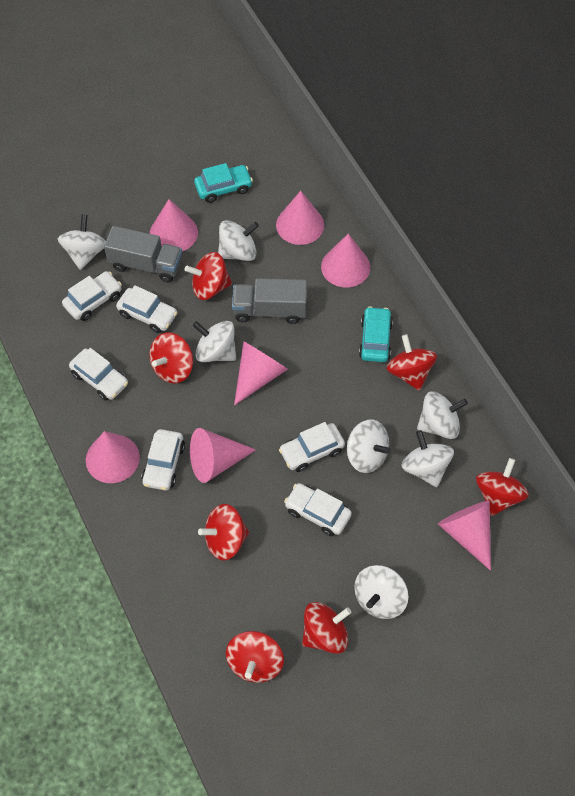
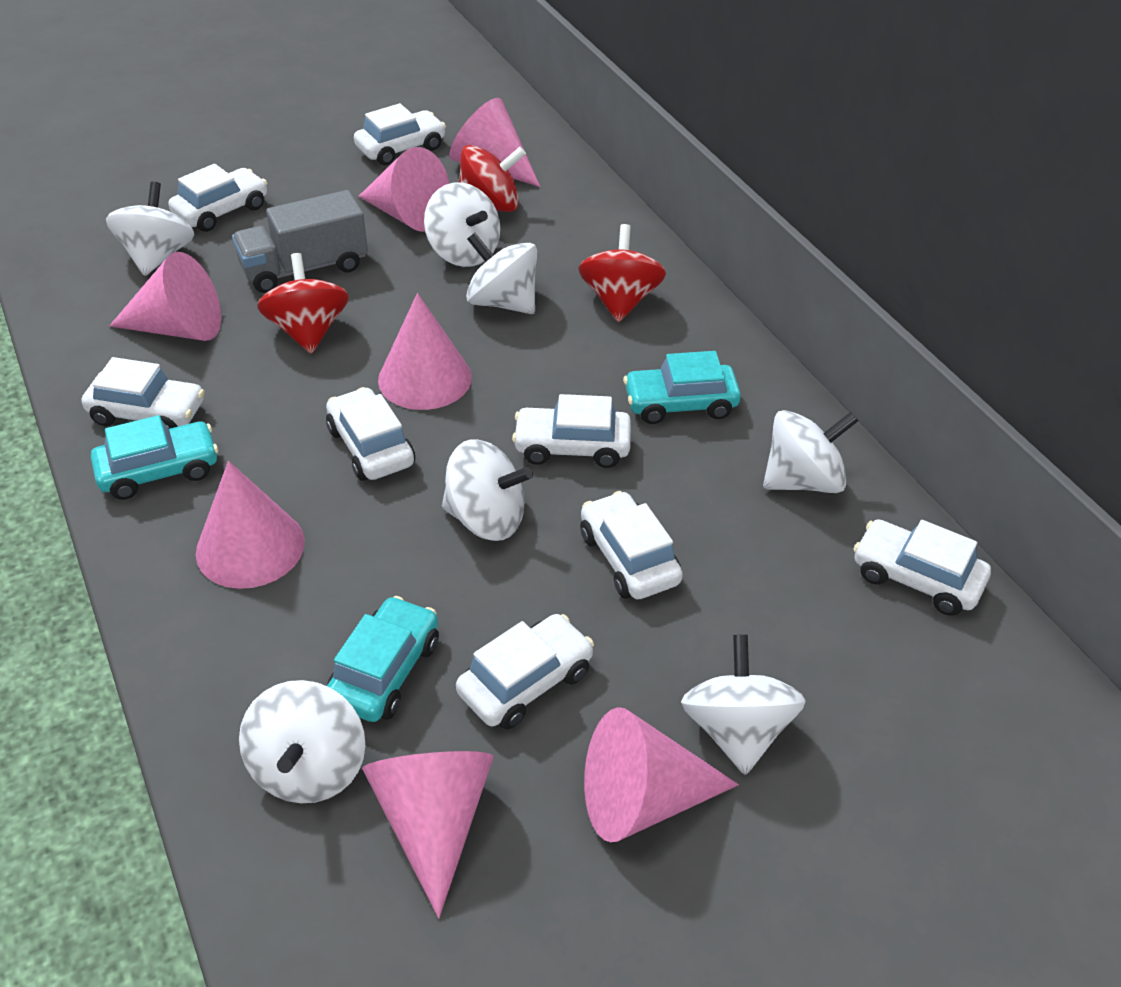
grey truck: [104,226,182,283] [232,278,307,324] = 2 -> [232,190,368,293] = 1
red spinning top: [149,332,193,384] [185,252,232,300] [198,504,249,561] [226,631,284,683] [302,602,351,654] [386,334,437,391] [476,458,529,516] = 7 -> [257,253,349,354] [459,145,526,212] [578,224,666,322] = 3
turquoise car: [194,163,253,203] [359,306,393,362] = 2 -> [91,415,218,500] [327,596,439,722] [623,351,741,424] = 3
white car: [62,271,122,321] [69,348,128,401] [116,285,178,333] [141,429,185,490] [279,422,345,472] [284,483,352,536] = 6 -> [82,357,205,429] [168,164,267,232] [326,387,415,481] [354,103,446,166] [456,614,594,730] [512,394,631,468] [580,491,683,600] [853,519,991,616] = 8

